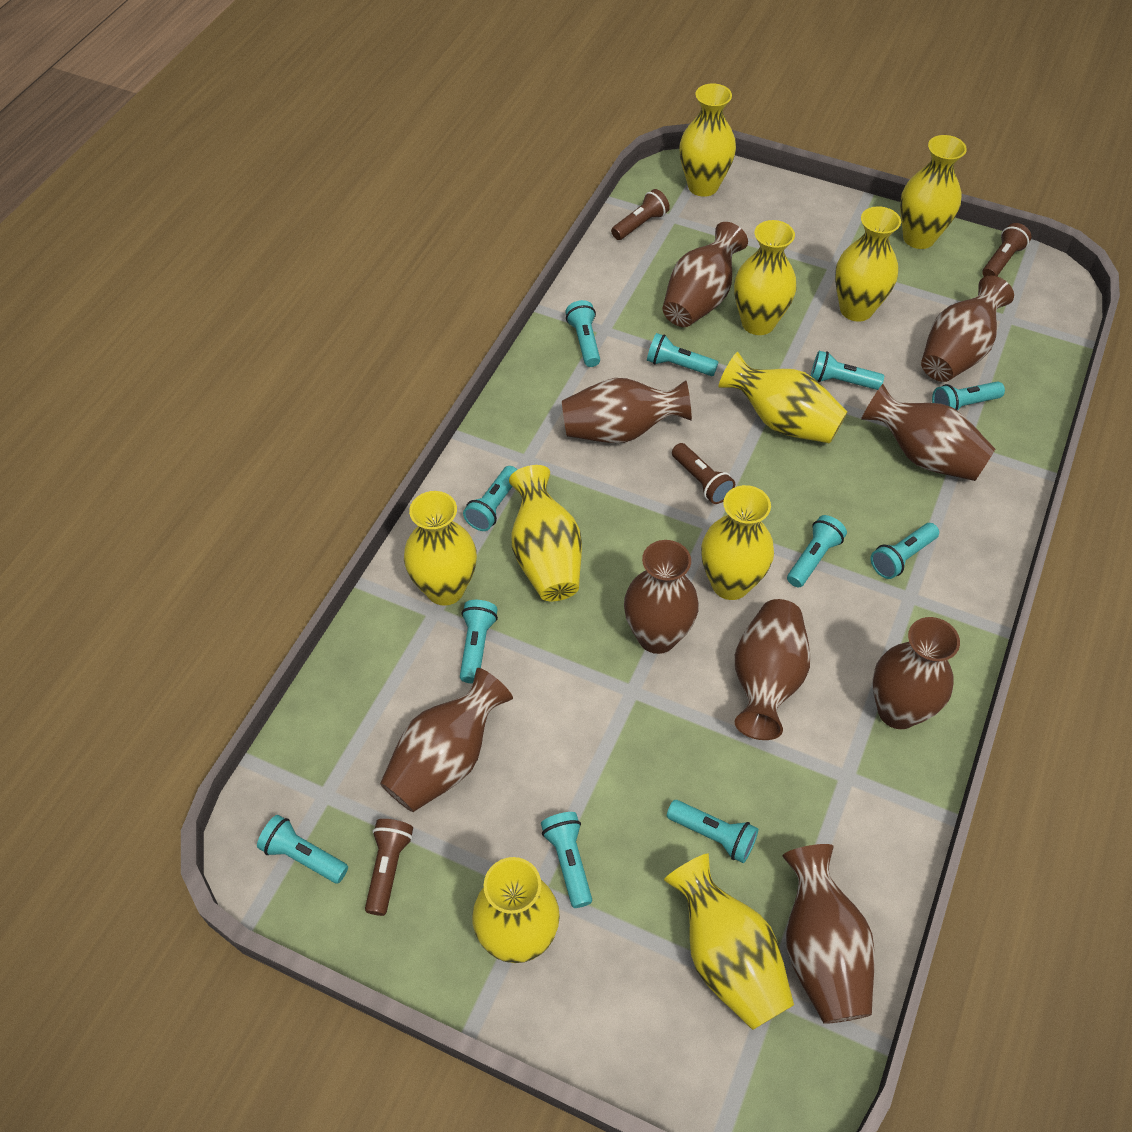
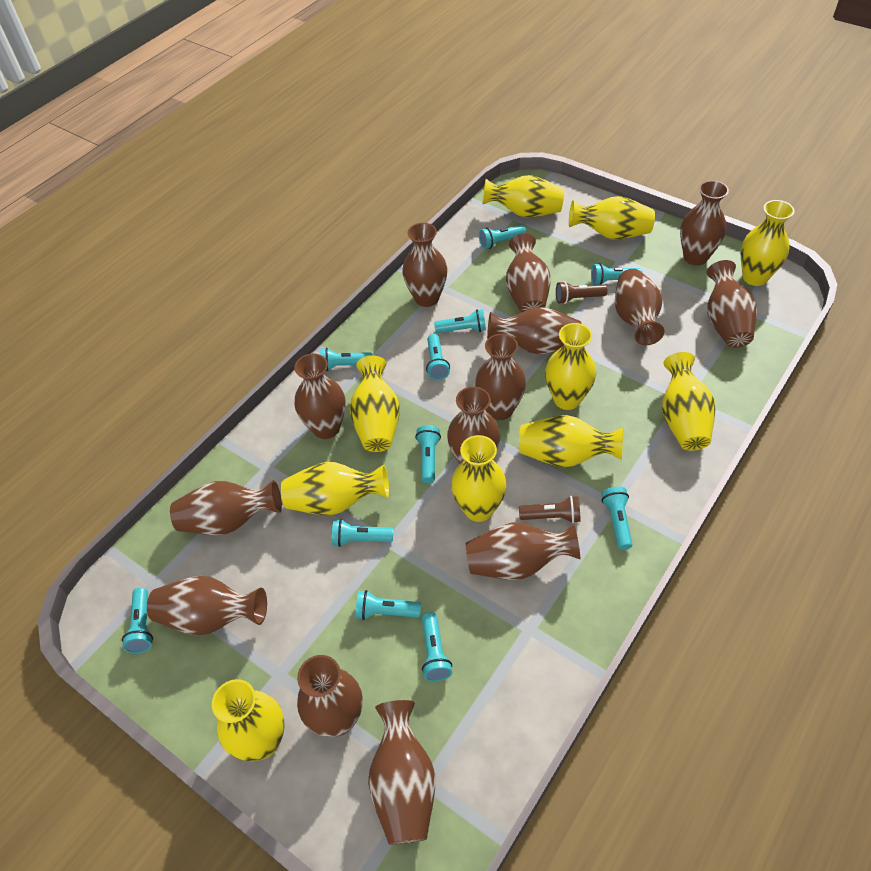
brown flashlight: [365,819,413,916] [611,189,670,240] [672,443,735,504] [982,223,1031,277] = 4 -> [519,496,581,523] [556,281,608,304] = 2
brown vase: [380,668,513,812] [562,378,692,443] [624,540,699,654] [662,222,748,327] [735,599,810,740] [782,844,875,1024] [861,384,995,481] [873,617,960,729] [921,276,1014,382] = 9 -> [147,576,267,636] [170,480,282,535] [294,353,346,439] [297,655,363,737] [368,700,435,845] [402,223,448,307] [447,386,500,464] [466,522,580,580] [475,334,526,420] [487,307,582,354] [506,233,551,313] [615,269,665,345] [680,180,729,266] [707,260,757,348] = 14

